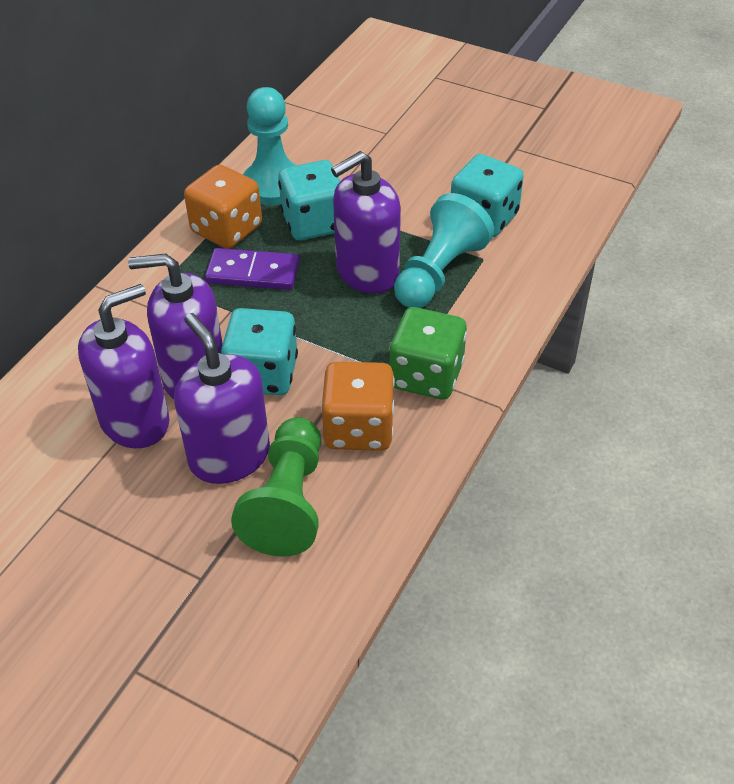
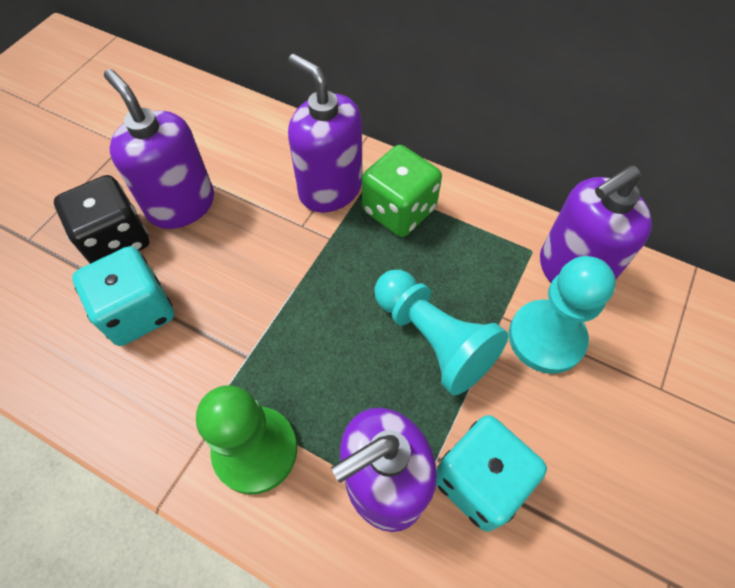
black dice: none = 0 -> [54,175,150,264] = 1
orange dice: [184,165,262,249] [321,362,395,451] = 2 -> none = 0
purple domino: [205,248,300,290] = 1 -> none = 0
turquoise dice: [221,308,298,395] [278,160,340,240] [451,154,524,237] = 3 -> [72,246,174,346] [436,415,547,532] = 2

